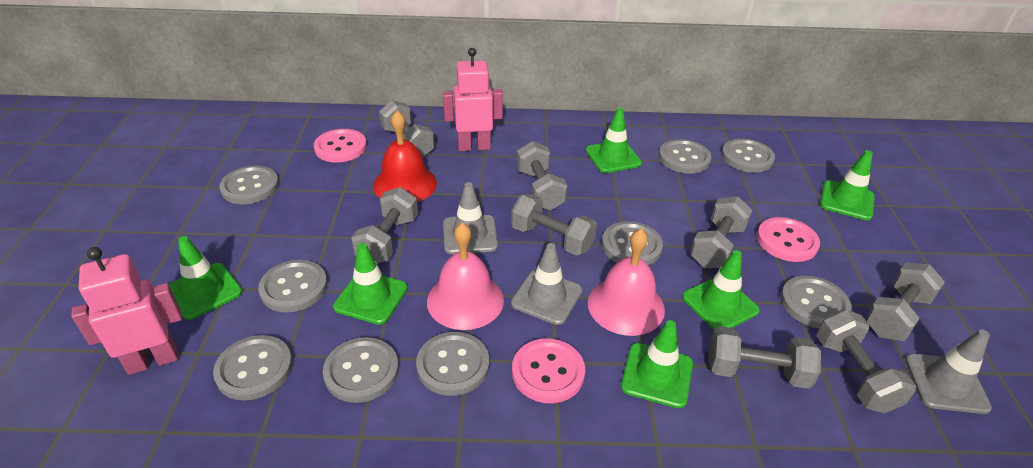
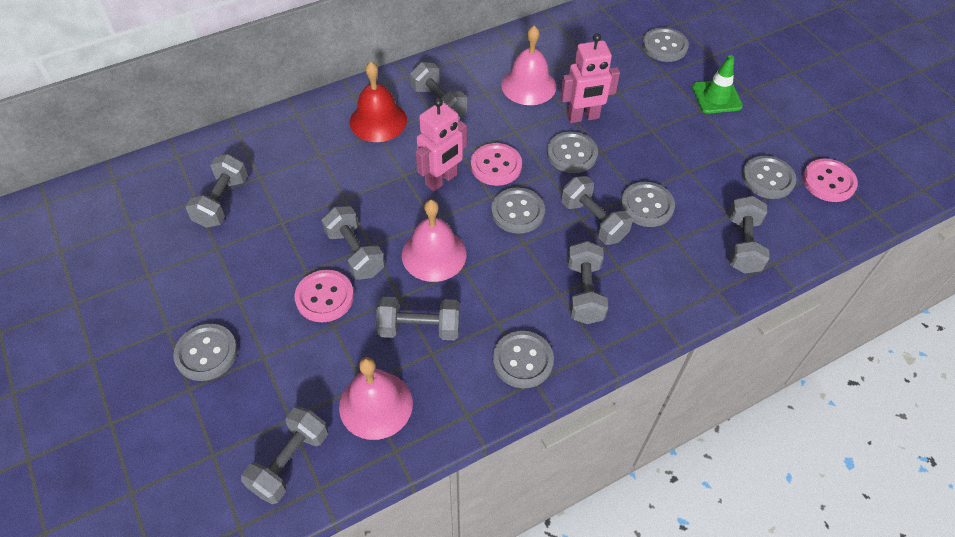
green traffic cone: [169,236,242,320] [333,243,408,325] [586,108,642,173] [621,320,693,408] [682,250,760,330] [820,150,875,220] = 6 -> [692,55,743,114] = 1
grey button: [213,335,293,401] [219,166,279,204] [258,260,327,312] [323,337,399,403] [416,332,489,396] [602,221,663,265] [659,139,711,174] [721,139,775,173] [781,276,852,328] = 9 -> [173,324,238,381] [491,187,545,234] [493,331,554,388] [547,131,598,173] [621,182,675,227] [642,27,689,62] [742,155,797,199] = 7
grey traffic cone: [443,182,498,254] [511,243,582,325] [905,329,992,414] = 3 -> none = 0
pink bell: [427,222,504,330] [588,228,665,336] = 2 -> [339,357,413,440] [402,200,466,282] [501,26,556,105] = 3

